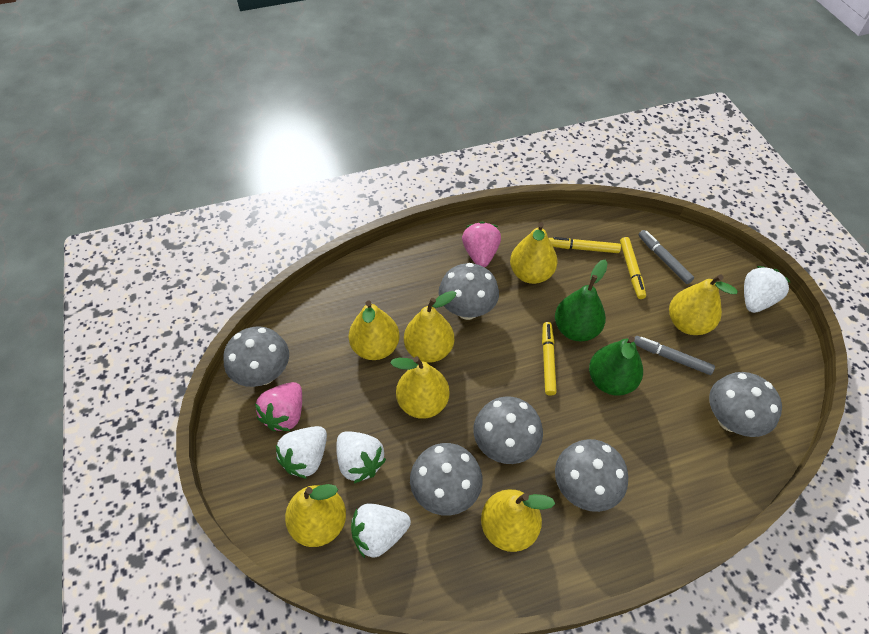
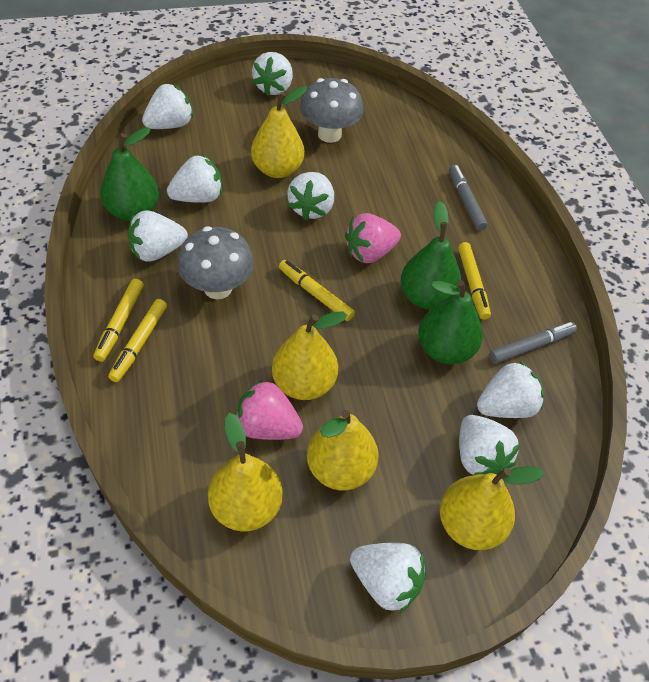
green pear: [555,260,608,341] [589,336,643,396] = 2 -> [100,127,159,221] [401,201,461,310] [418,280,483,364] = 3
grey mushroom: [223,326,289,387] [410,443,483,516] [439,263,499,320] [473,396,543,464] [555,439,628,512] [709,372,782,437] = 6 -> [177,226,254,299] [300,78,363,143] = 2
white strawberry: [276,426,327,479] [336,431,386,483] [351,504,411,558] [744,266,790,313] = 4 -> [128,211,188,262] [142,83,193,129] [167,154,222,203] [252,52,293,96] [287,172,334,220] [350,543,426,614] [459,415,520,475] [477,361,544,418] = 8
yellow marker: [542,322,557,396] [549,237,621,253] [620,237,646,299] = 3 -> [93,279,144,362] [108,299,167,382] [279,260,355,321] [458,242,491,320] = 4
yellow pear: [285,484,346,547] [349,300,399,360] [390,356,450,419] [404,291,456,363] [481,489,555,552] [510,222,558,284] [669,275,738,335] = 7 -> [208,413,283,532] [251,86,307,178] [272,312,347,400] [307,410,379,490] [440,466,544,550] = 5

